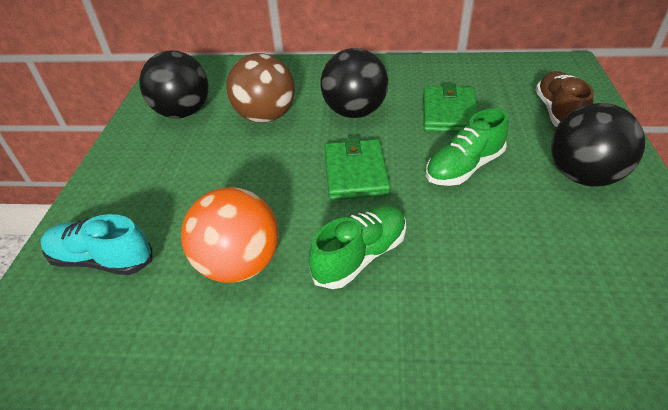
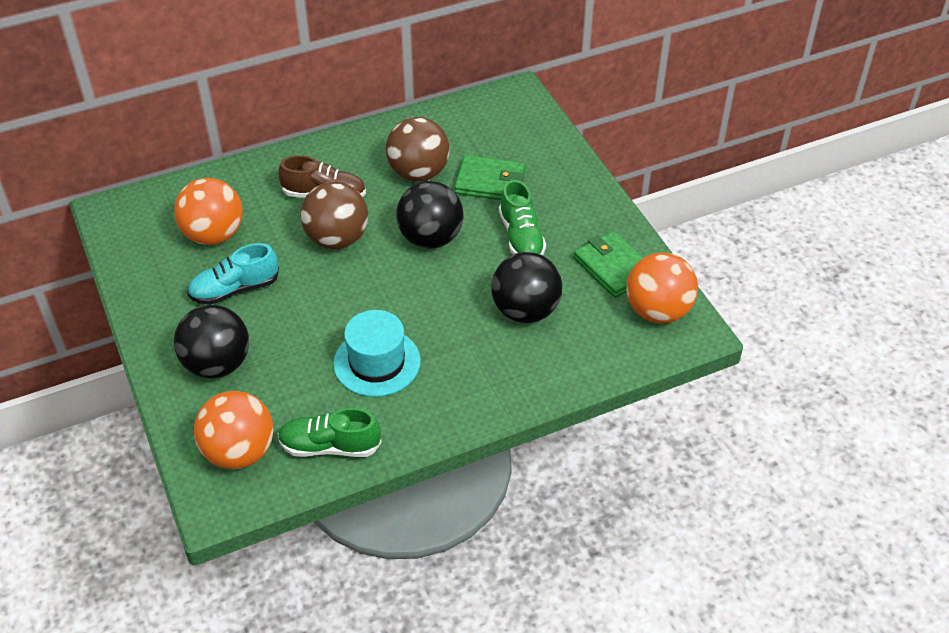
brown ball: [226,53,295,123] = 1 -> [300,181,368,249] [386,117,450,181] = 2
orange ball: [181,187,279,283] = 1 -> [174,178,243,245] [194,391,273,469] [626,252,698,324] = 3
turquoise hat: none = 0 -> [333,310,421,397] = 1

